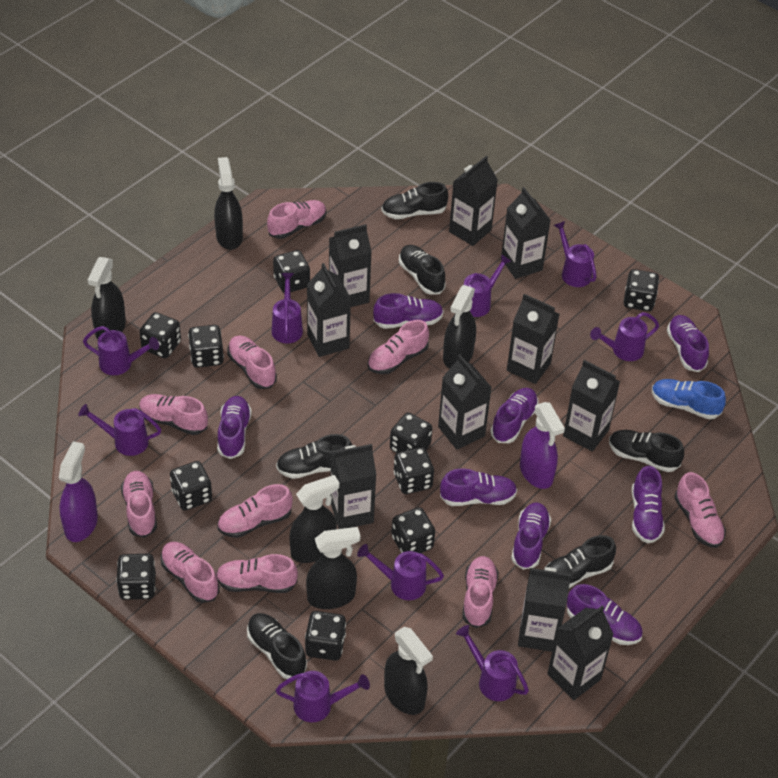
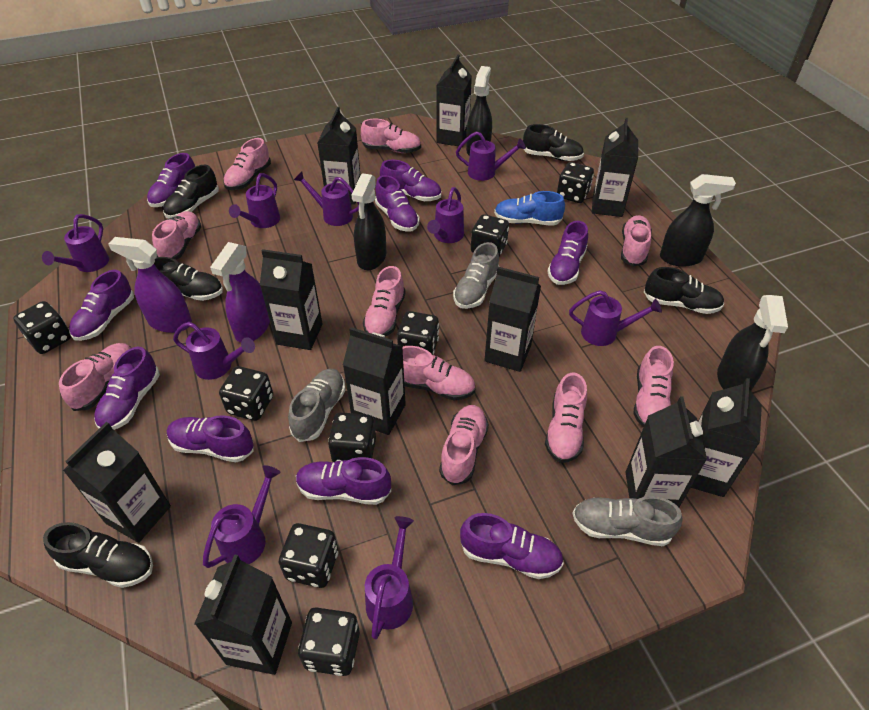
black dice: [116,554,156,600] [140,312,181,358] [170,461,212,511] [188,325,224,368] [273,250,310,293] [305,611,346,661] [390,412,432,453] [391,507,435,553] [394,447,434,494] [624,269,659,311] = 10 -> [13,301,71,354] [219,366,273,421] [279,523,338,588] [298,608,360,676] [328,412,376,462] [397,311,439,355] [471,214,509,257] [557,162,594,203] = 8
black shoe: [247,613,307,679] [276,434,352,479] [381,182,448,219] [399,245,446,295] [544,535,616,588] [609,430,684,472] = 6 -> [43,522,153,588] [154,257,223,301] [163,165,219,218] [523,124,584,161] [644,267,724,314] = 5
black spray bottle: [87,257,126,339] [214,157,243,250] [290,475,340,563] [306,527,360,609] [384,627,433,715] [443,285,476,368] = 6 -> [351,173,386,270] [466,66,492,156] [660,174,736,267] [717,295,788,391] = 4
grey shoe: none = 0 -> [288,369,346,442] [453,242,499,309] [572,496,682,546] = 3
purple shoe: [217,396,252,459] [373,293,443,329] [440,468,517,506] [491,388,539,443] [511,503,551,570] [567,584,643,645] [632,466,665,543] [667,315,709,372] = 8 -> [69,270,134,341] [94,347,160,430] [147,153,195,207] [167,415,254,462] [296,457,391,505] [375,175,419,232] [380,160,441,201] [460,513,564,579] [547,221,588,285] = 9

